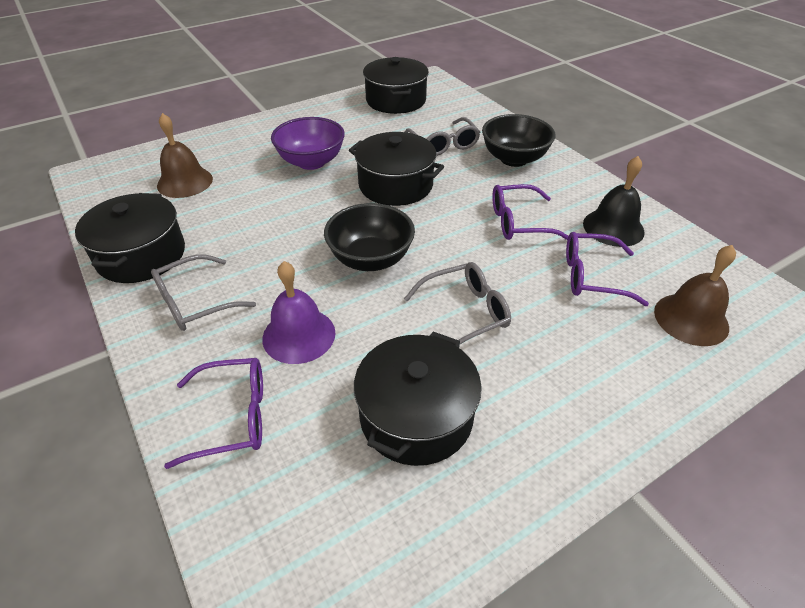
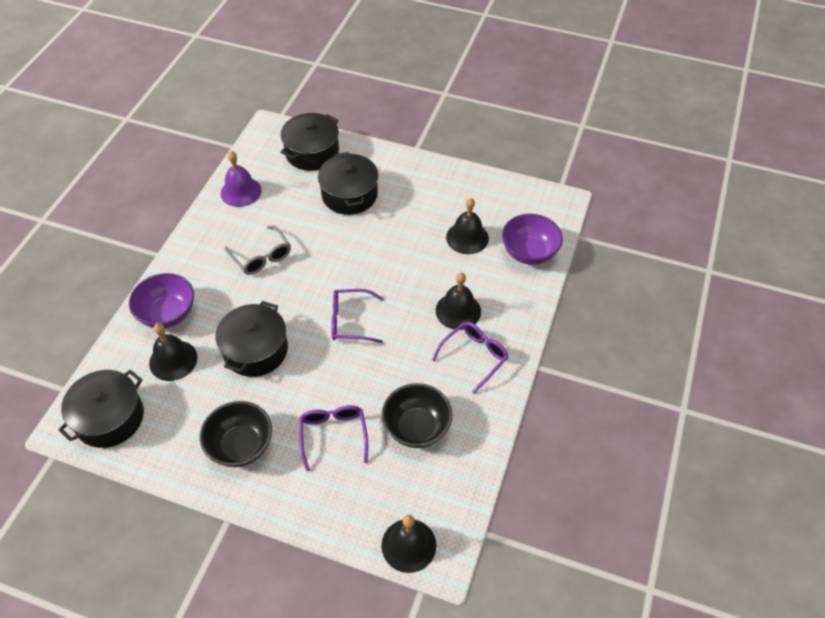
black bell: [583,156,645,247] = 1 -> [149,323,198,381] [381,515,436,573] [436,273,481,330] [446,198,489,254] = 4
brown bell: [157,113,213,198] [654,245,736,346] = 2 -> none = 0
grey glasses: [151,254,256,331] [404,262,511,344] [405,117,480,156] = 3 -> [225,225,291,275] = 1
purple bowl: [271,117,345,170] = 1 -> [129,273,194,328] [502,214,563,265] = 2

